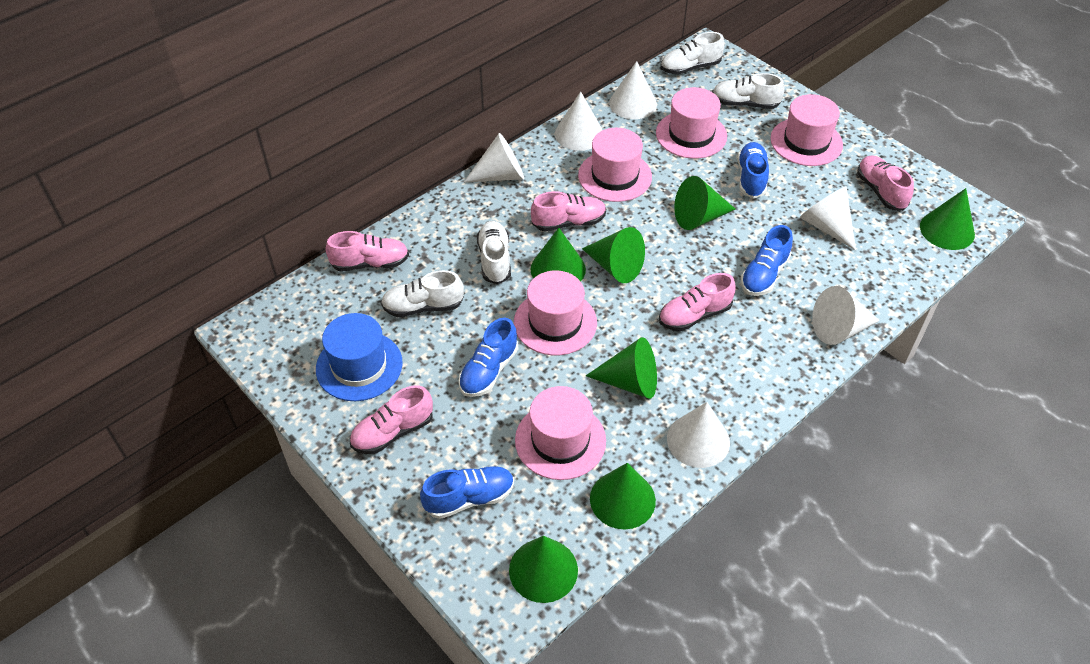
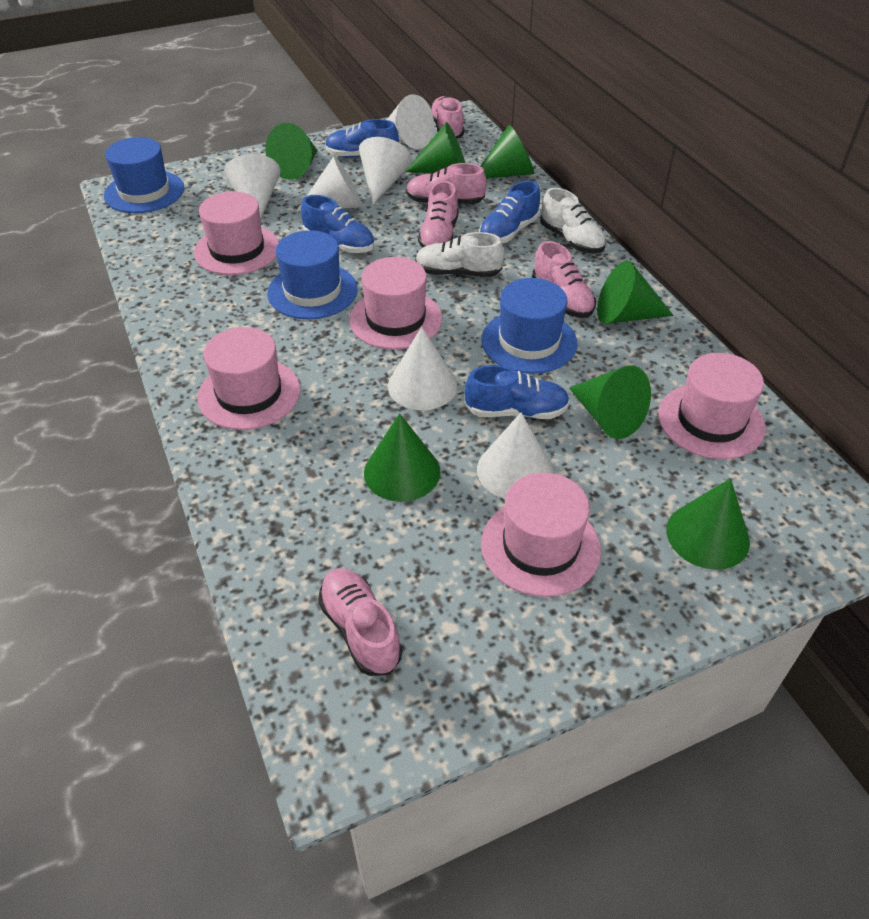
blue hat: [316,313,403,401] = 1 -> [104,137,184,213] [267,230,358,319] [481,278,577,374] = 3
white shoe: [381,270,464,317] [477,221,511,284] [661,32,725,75] [712,73,785,109] = 4 -> [415,232,505,277] [540,188,606,254] = 2

